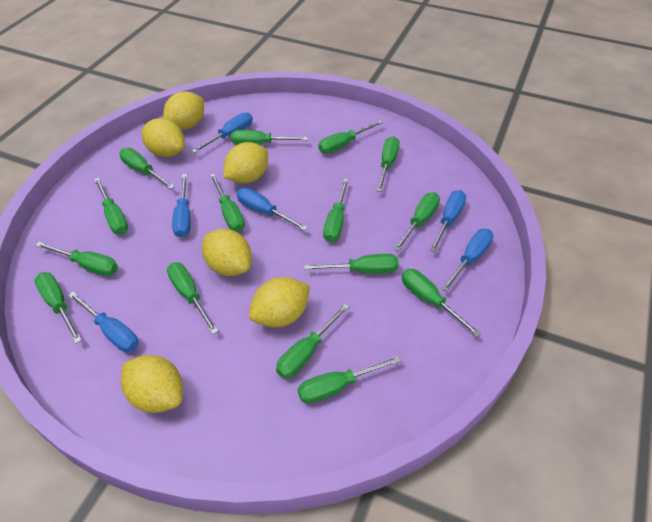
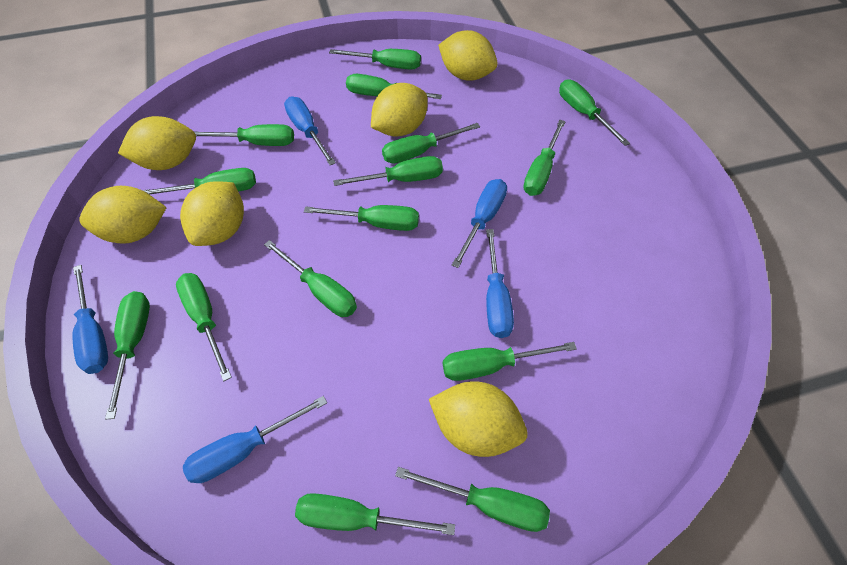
blue screwdriver: [68,292,139,352] [172,174,191,238] [192,112,253,153] [237,188,308,231] [430,190,466,252] [441,229,493,292] = 6 -> [72,265,108,374] [183,396,327,483] [284,96,336,165] [452,179,507,268] [486,229,514,338] = 5

